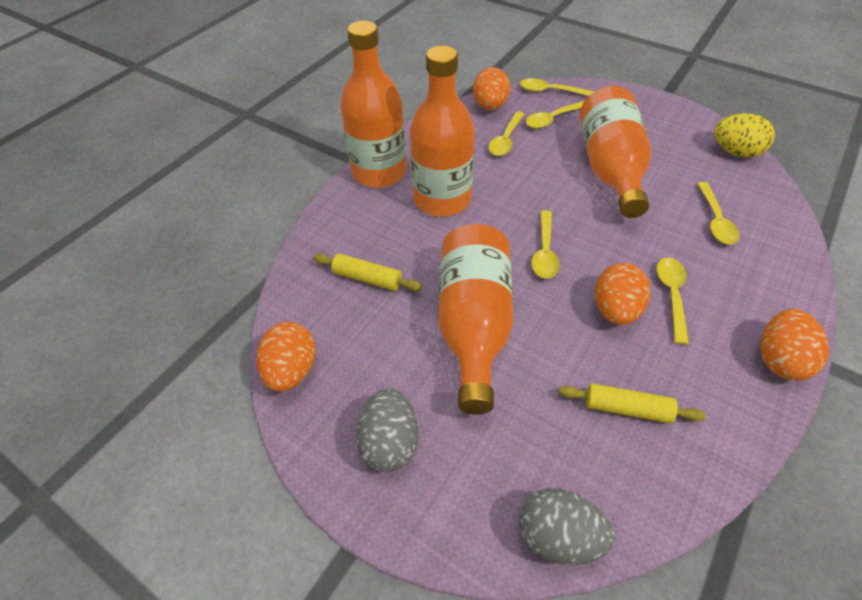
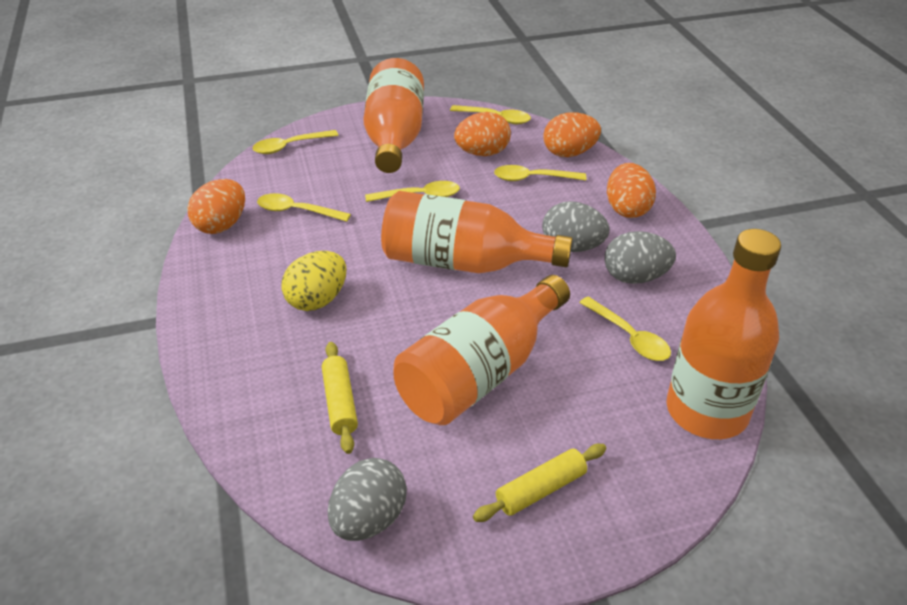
grey egg: [355,388,418,472] [519,488,614,565] = 2 -> [328,458,407,541] [542,201,609,252] [605,231,676,284] = 3

